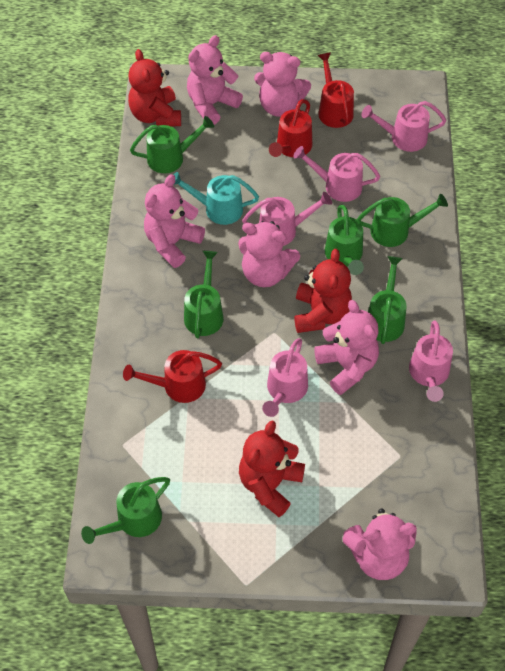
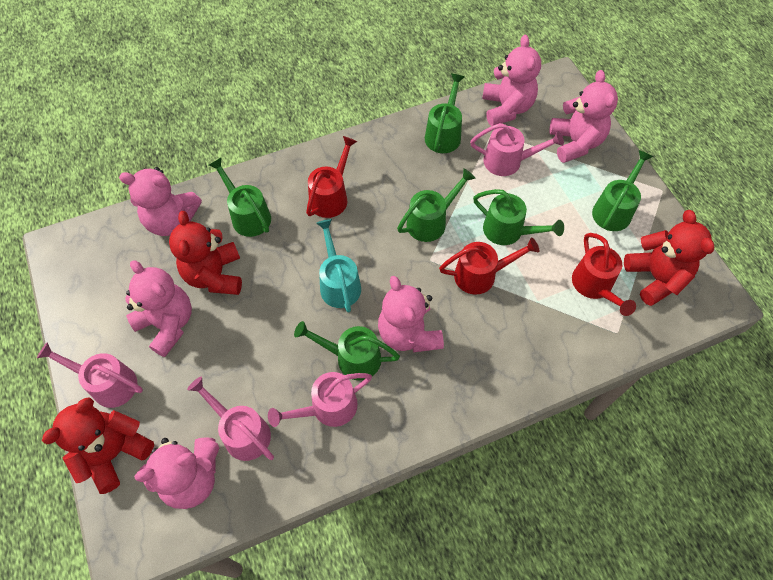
pink watering can: [242,192,332,246] [262,338,308,417] [293,146,380,202] [362,101,446,152] [409,321,453,402] = 5 -> [37,342,143,408] [187,377,274,461] [268,372,372,427] [470,123,564,176] = 4

